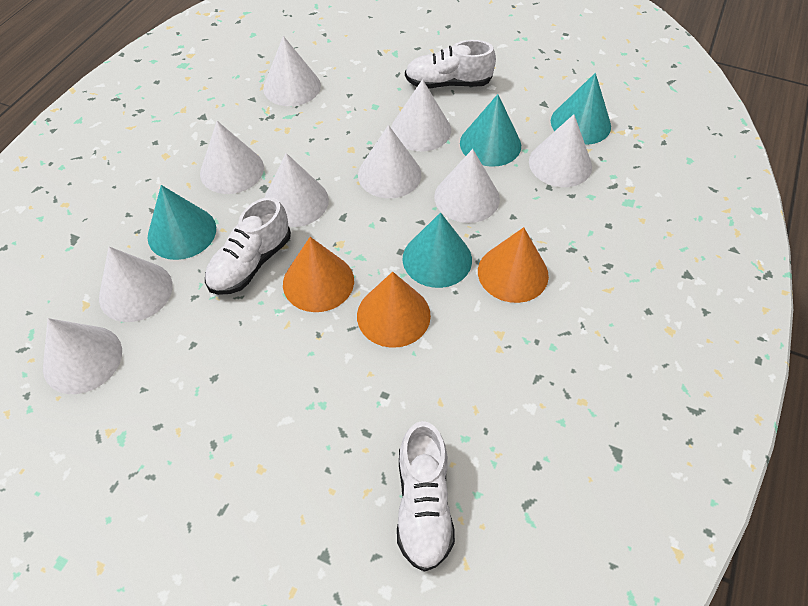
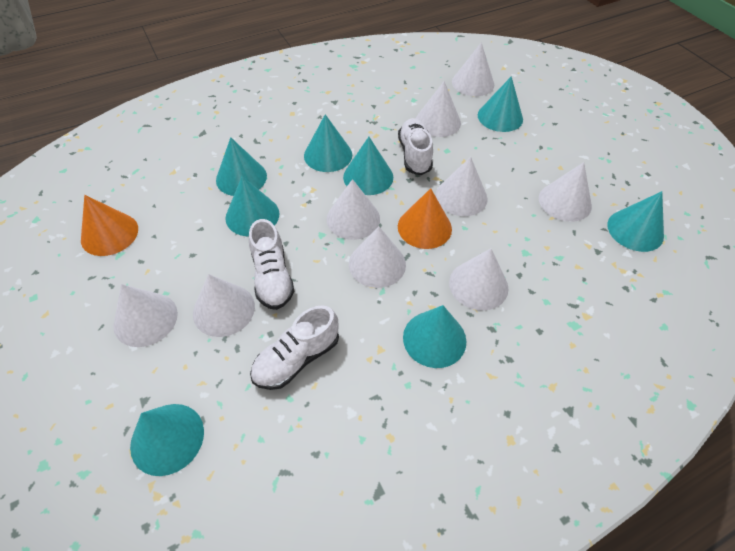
orange cone: [283,237,354,312] [357,272,431,348] [478,227,549,303] = 3 -> [81,195,138,256] [398,188,452,249] = 2
turquoise cone: [147,185,216,260] [403,212,472,288] [460,94,521,167] [551,73,611,145] = 4 -> [130,404,204,476] [216,137,267,196] [225,176,279,236] [304,114,352,172] [343,137,393,195] [403,305,467,368] [478,76,523,132] [607,191,664,252] = 8

